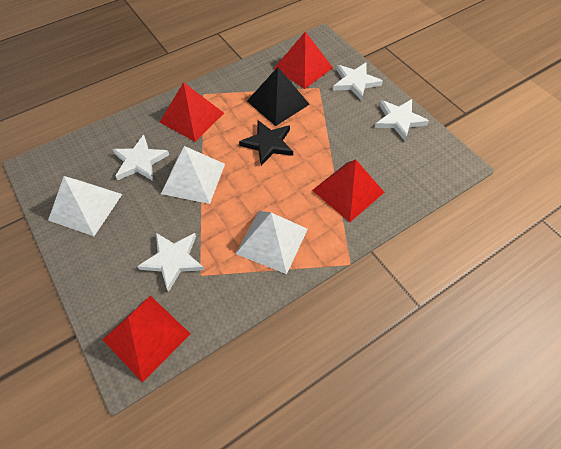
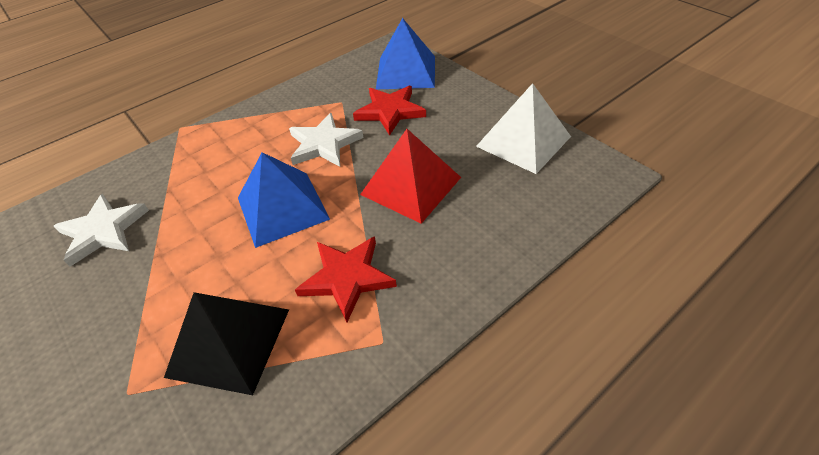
black star: [239,120,293,166] = 1 -> none = 0
blue pyramid: none = 0 -> [238,152,330,248] [376,18,435,89] = 2
red pyramid: [102,296,190,383] [160,82,224,142] [274,31,333,89] [312,159,384,222] = 4 -> [360,129,461,224] = 1
red star: none = 0 -> [295,236,397,322] [353,86,426,135] = 2
white pyramid: [48,176,122,236] [161,146,225,204] [236,211,308,274] = 3 -> [476,83,571,174] = 1
white star: [112,135,169,181] [137,233,204,292] [333,62,383,101] [375,99,429,141] = 4 -> [54,194,149,267] [289,113,364,167] = 2

